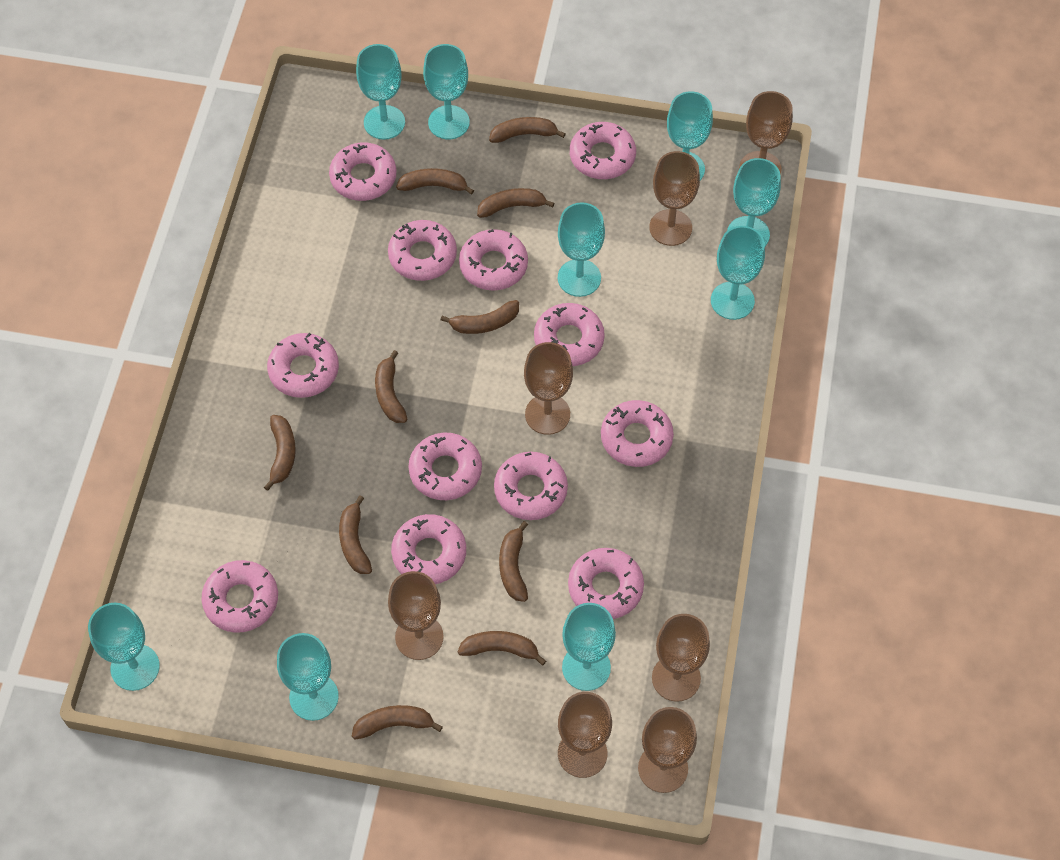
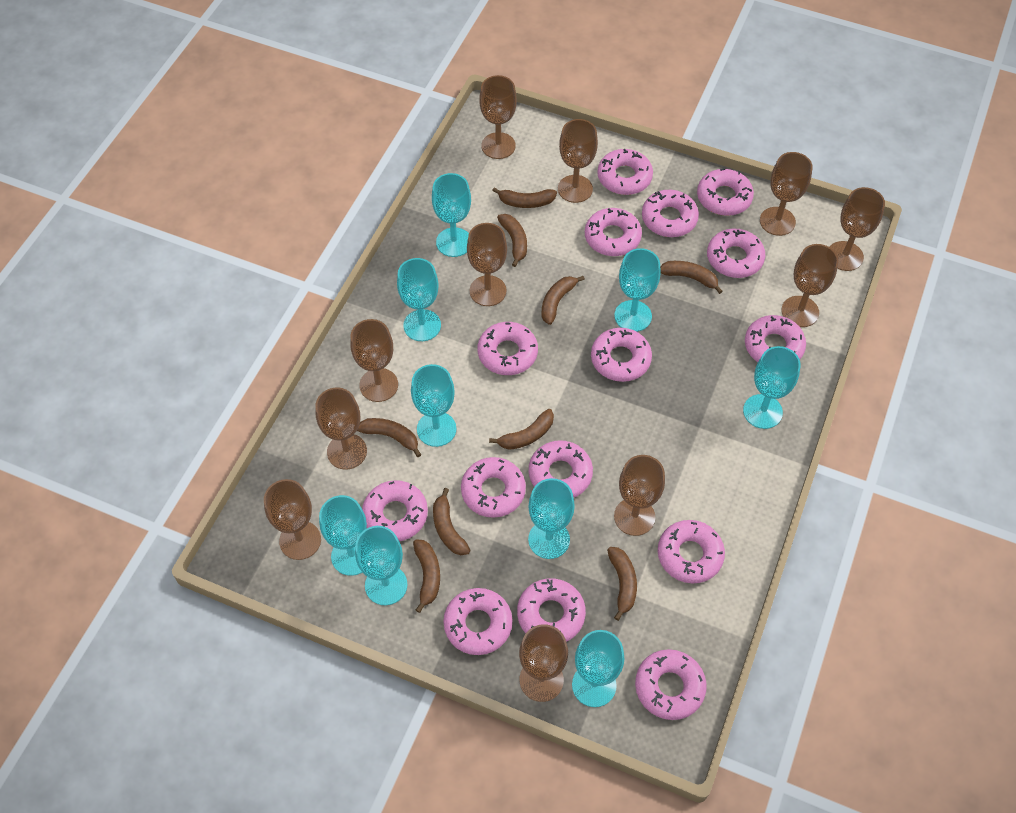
brown banana: [264,415,296,491] [339,496,372,574] [352,705,443,740] [375,350,407,423] [396,168,474,195] [441,300,519,334] [458,631,546,666] [477,188,555,218] [489,117,566,143] [499,521,528,602] = 10 -> [357,418,421,457] [413,540,440,613] [433,488,470,555] [489,409,554,450] [492,187,557,208] [497,214,527,267] [541,276,585,325] [607,547,637,621] [660,261,723,294] = 9
brown goblet: [388,571,444,660] [524,342,573,435] [558,692,612,778] [638,707,697,793] [649,151,700,246] [652,614,710,702] [739,91,793,175] = 7 -> [264,479,321,560] [315,387,367,470] [350,319,398,402] [467,223,507,306] [479,75,517,159] [519,624,568,702] [558,119,598,203] [614,455,665,536] [760,152,813,236] [781,244,838,327] [830,187,885,271] = 11
pink donut: [201,560,278,633] [267,333,339,398] [329,142,397,201] [388,220,457,281] [391,514,466,584] [408,433,482,500] [459,229,528,291] [494,452,568,520] [534,303,605,366] [568,548,644,619] [570,122,636,179] [601,400,674,467] = 12 -> [362,480,428,541] [443,588,513,655] [461,457,526,518] [478,322,538,375] [517,578,586,642] [529,440,593,497] [585,208,642,256] [591,328,652,382] [597,149,653,195] [635,649,707,720] [642,190,699,237] [658,520,725,583] [697,168,754,216] [707,228,765,278] [745,315,806,362] = 15

